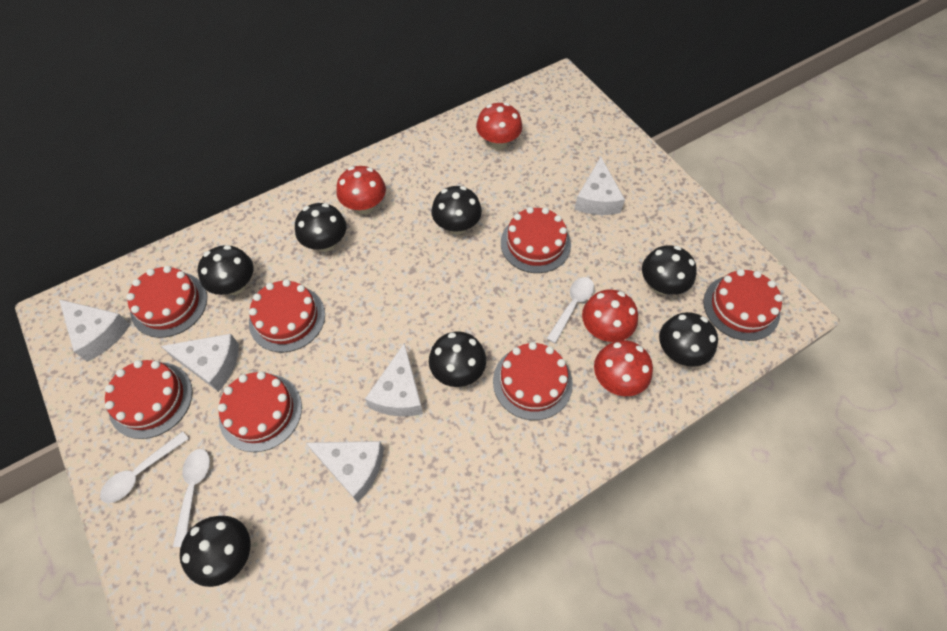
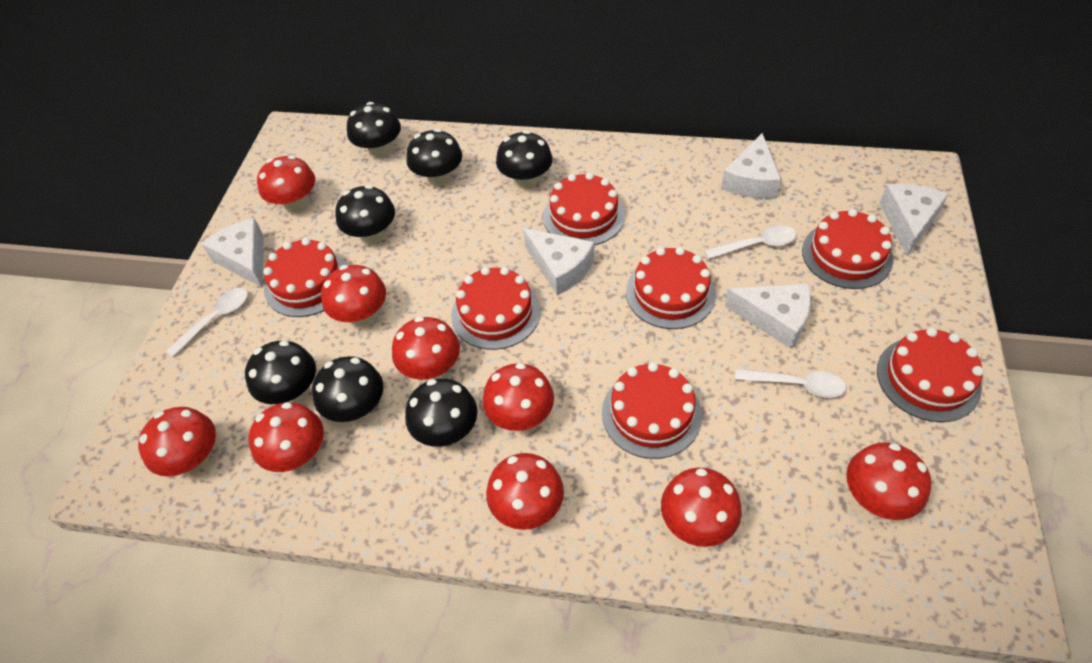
red mushroom: [336,166,386,214] [476,103,522,150] [582,290,638,342] [594,340,653,396] = 4 -> [138,407,216,477] [248,402,324,472] [257,155,315,212] [321,265,386,326] [392,316,460,380] [482,363,554,431] [486,453,564,530] [661,468,742,547] [846,442,931,520] = 9

